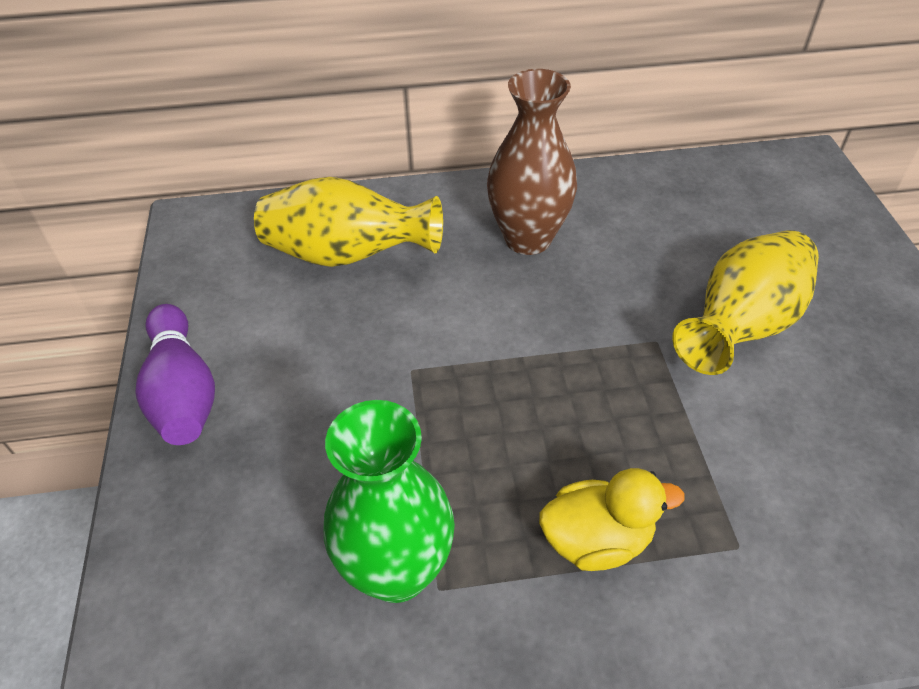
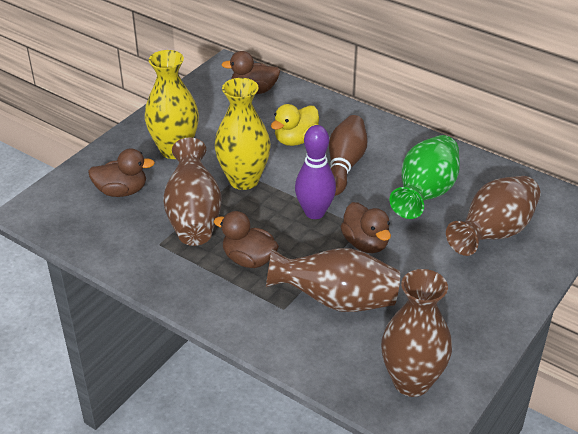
brown bowling pin: none = 0 -> [329,115,368,196] = 1
brown duck: none = 0 -> [88,148,155,197] [214,211,279,268] [221,51,280,94] [340,202,391,253] = 4
brown vase: [487,69,577,255] = 1 -> [163,137,222,246] [266,248,400,312] [381,269,452,397] [446,176,541,256] = 4

